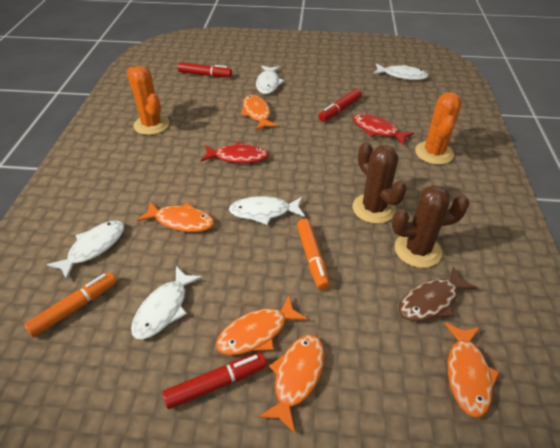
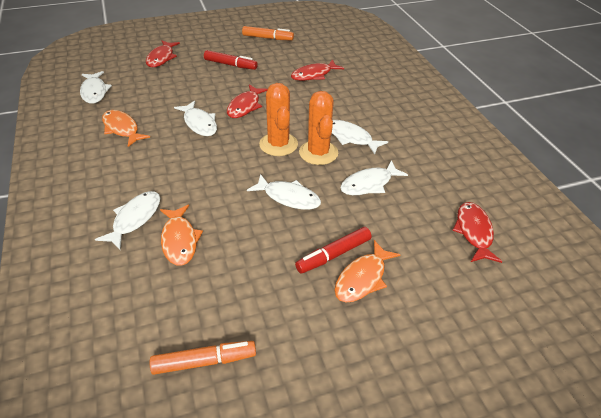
brown cactus: [353,142,407,224] [392,185,470,268] = 2 -> none = 0
brown fish: [399,266,478,321] = 1 -> none = 0
orange fish: [137,202,214,232] [216,295,308,355] [241,95,278,131] [258,335,325,433] [444,323,500,418] = 5 -> [102,110,150,147] [160,205,203,266] [335,240,401,302] = 3
red fish: [201,142,269,163] [353,114,414,145] = 2 -> [146,41,180,67] [227,85,268,118] [291,59,344,81] [452,202,502,263] = 4
red marker: [162,353,267,409] [178,62,232,77] [318,89,362,122] = 3 -> [204,50,258,70] [295,227,372,274] = 2
white fish: [47,220,124,280] [131,266,203,340] [229,196,305,225] [256,65,285,94] [373,64,428,80] = 5 -> [80,71,112,104] [95,191,160,250] [174,101,217,136] [247,174,321,210] [332,120,388,154] [340,160,408,195] = 6

